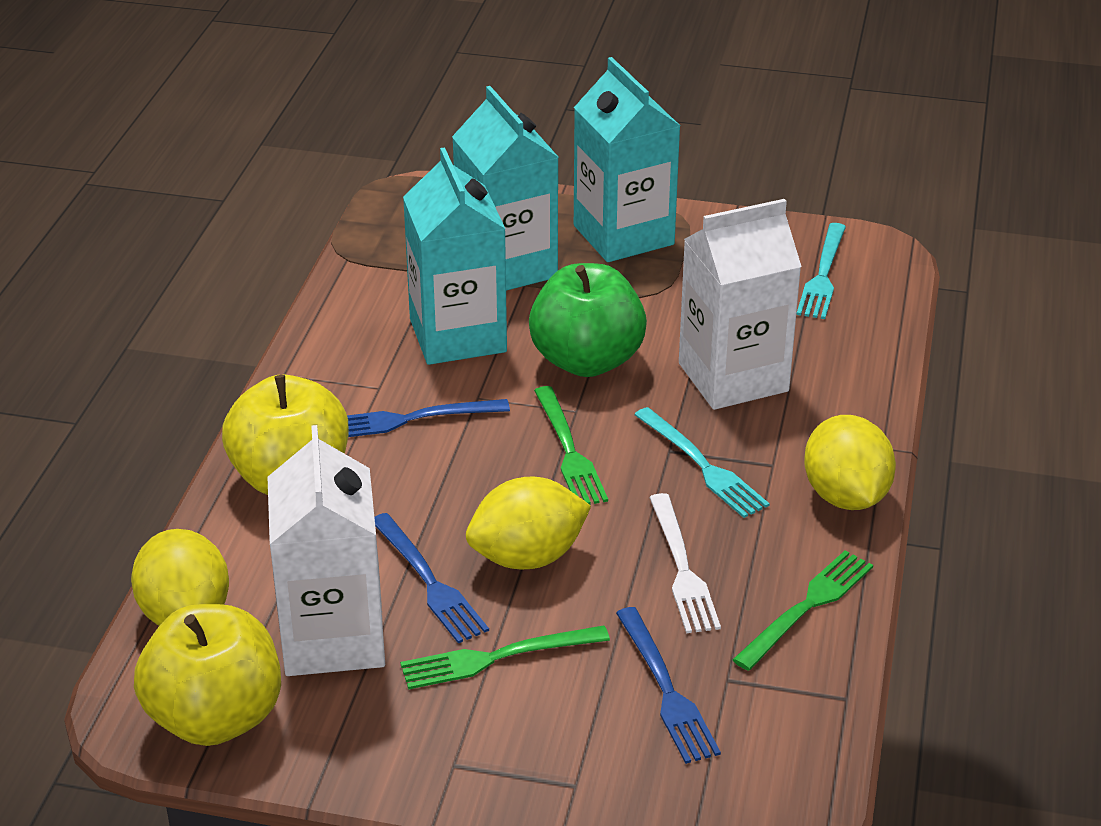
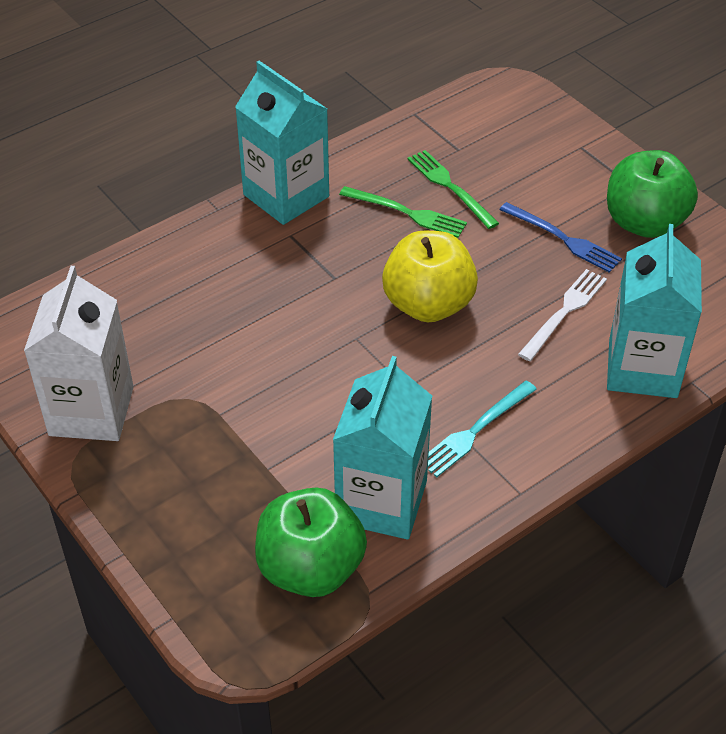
blue fork: [347,399,510,437] [374,513,489,644] [616,607,721,764] = 3 -> [499,202,622,273] = 1
green apple: [529,263,647,377] = 1 -> [255,487,367,597] [607,150,698,238] = 2
green fork: [400,625,610,690] [534,386,608,505] [732,550,873,671] = 3 -> [339,186,467,238] [407,150,499,229] = 2
turquoise fork: [634,407,770,518] [796,223,846,319] = 2 -> [428,381,537,477] = 1
white carton: [267,425,385,676] [679,199,802,410] = 2 -> [24,266,134,441] = 1
yellow apple: [134,604,281,746] [222,375,348,495] = 2 -> [382,231,478,322] = 1
yellow lemon: [131,529,229,626] [466,477,591,569] [804,415,896,510] = 3 -> none = 0

